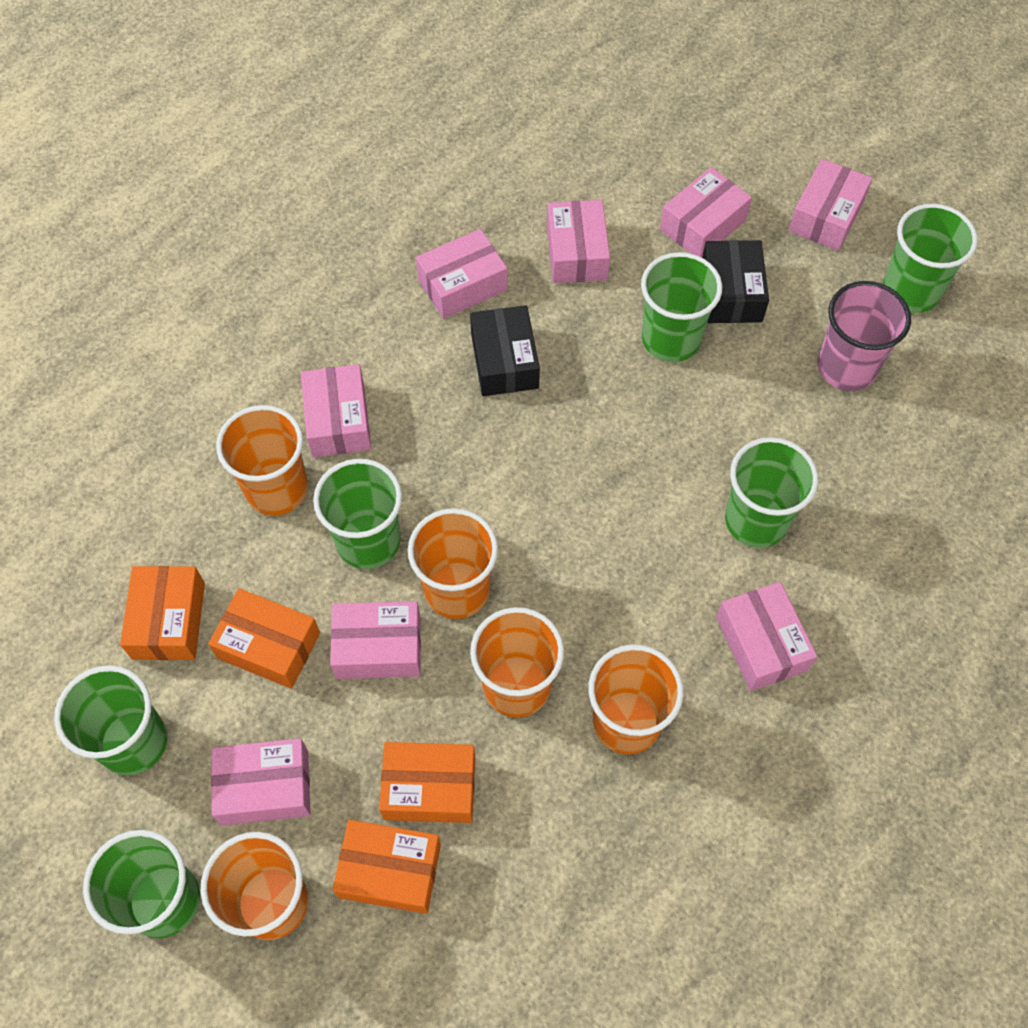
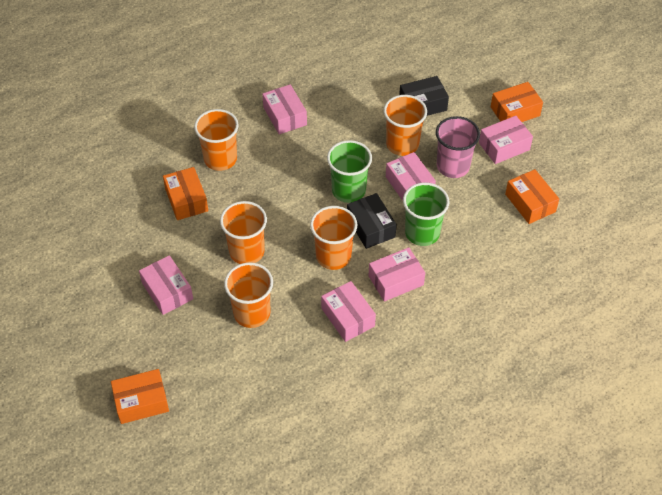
green cup: [54,665,167,775] [83,830,200,938] [313,459,402,569] [641,252,722,362] [725,437,818,548] [883,204,977,313] = 6 -> [327,140,372,203] [403,183,449,246] = 2
pink box: [211,738,310,826] [301,364,371,457] [330,601,421,679] [416,229,507,319] [547,200,610,283] [660,167,752,258] [716,582,817,691] [789,159,872,251] = 8 -> [139,255,193,315] [262,84,307,134] [321,281,376,342] [369,247,425,301] [386,152,436,201] [479,116,533,164] = 6

